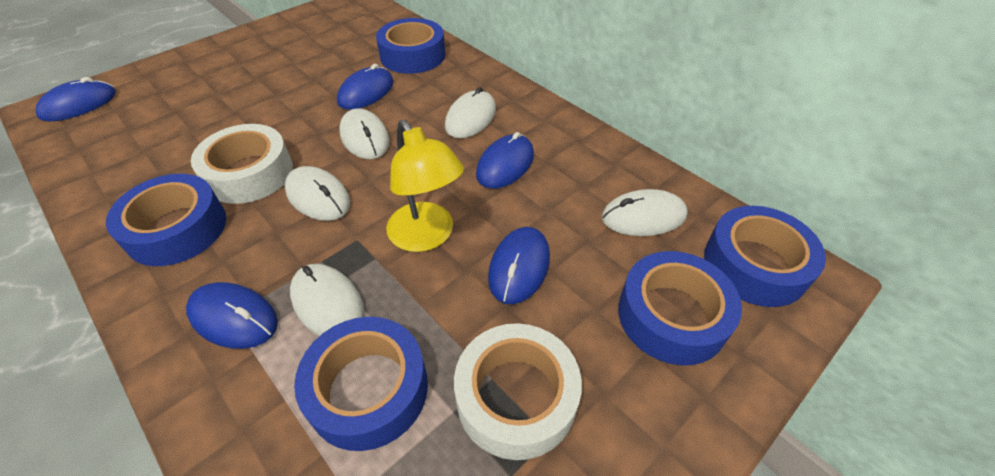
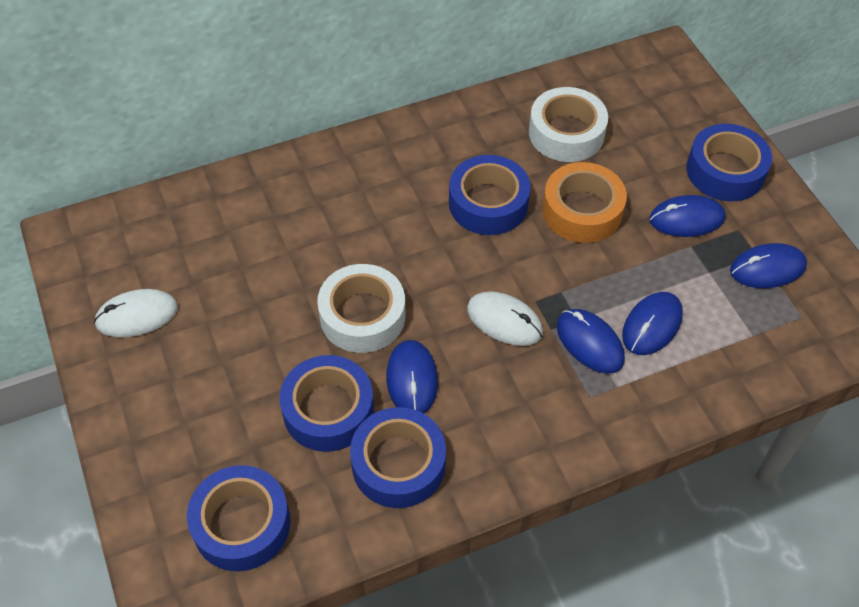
orange tape: none = 0 -> [542,162,627,243] = 1
white mouse: [285,166,350,221] [290,264,365,336] [339,108,390,159] [445,87,496,138] [602,189,688,236] = 5 -> [94,289,178,337] [467,291,543,346] = 2
yellow lamp: [386,120,464,252] = 1 -> none = 0

